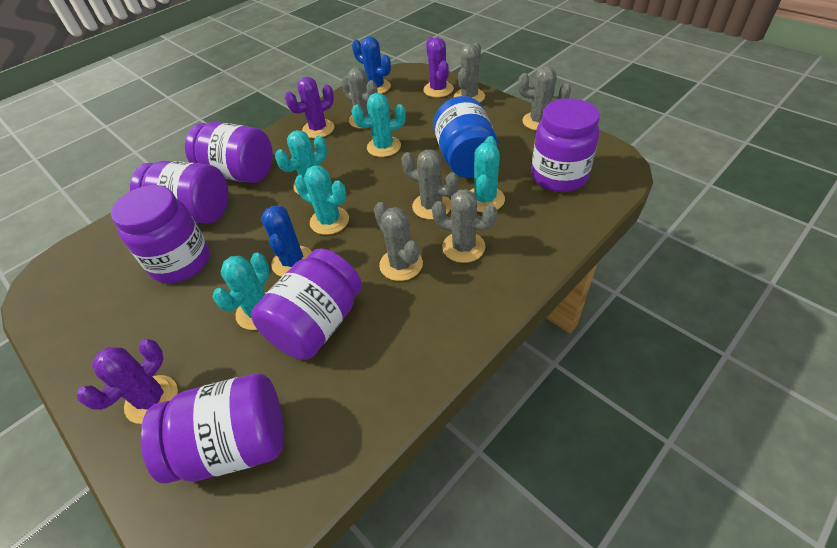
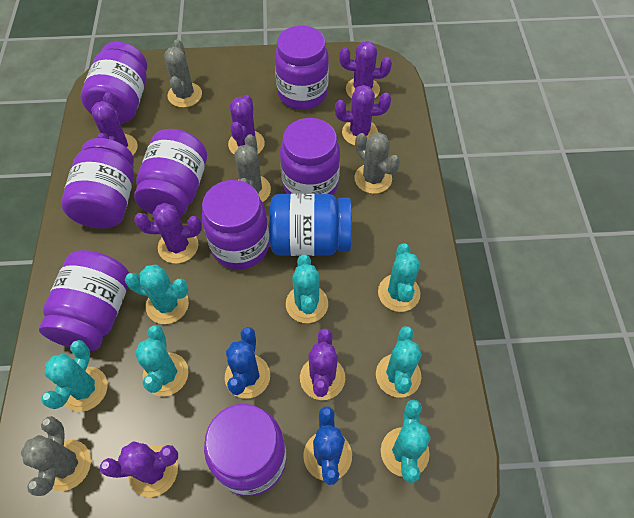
grey cactus: [341,67,378,129] [374,202,423,281] [401,150,458,220] [432,189,497,263] [454,43,485,103] [518,66,571,130] = 6 -> [21,416,91,496] [164,39,202,108] [234,134,271,202] [354,132,400,194] = 4
purple cactus: [77,339,178,424] [285,77,334,138] [423,37,454,97] = 3 -> [91,92,138,155] [100,441,178,497] [134,203,202,264] [228,95,265,154] [300,328,345,400] [335,85,391,145] [339,41,392,98] = 7
purple jar: [111,185,210,283] [130,161,229,224] [141,373,284,483] [185,122,273,183] [251,248,362,360] [531,98,600,192] = 6 -> [39,250,129,351] [61,138,134,229] [81,42,147,124] [134,129,207,217] [202,180,270,270] [204,404,286,496] [275,25,329,110] [280,118,340,195] = 8
turquoise cactus: [212,252,269,330] [275,130,327,195] [295,165,349,235] [351,93,406,157] [470,136,505,212] = 5 -> [41,340,108,412] [125,264,189,324] [135,325,189,396] [286,255,328,323] [376,326,422,398] [378,243,421,312] [381,400,431,483] = 7

